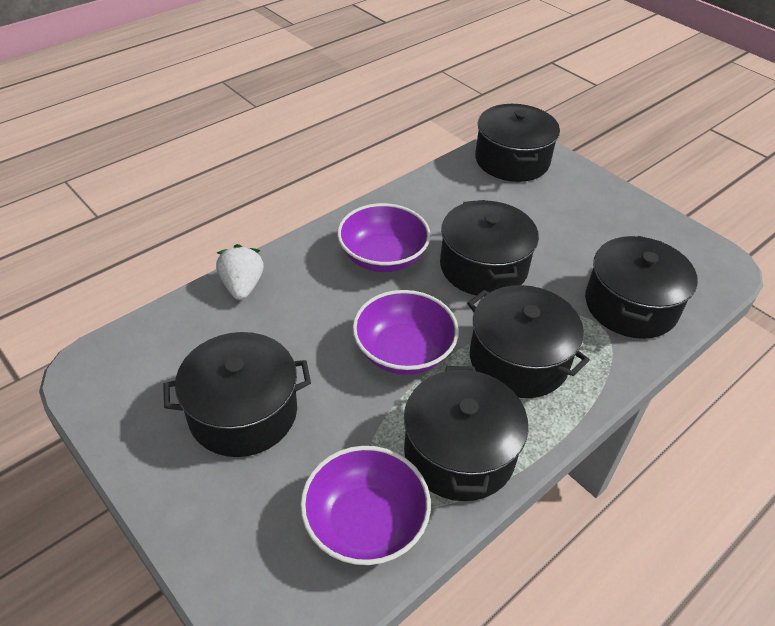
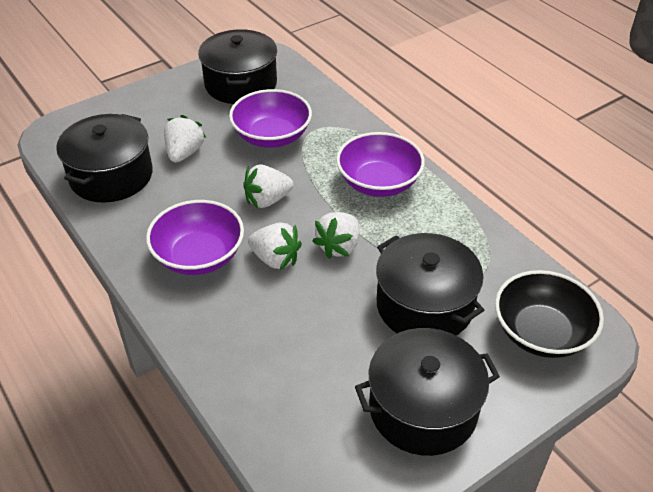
black bowl: none = 0 -> [495,270,604,358] = 1
black pot: [163,332,311,457] [404,366,528,501] [440,200,539,297] [467,285,590,398] [475,104,560,182] [585,236,698,339] = 6 -> [56,114,153,202] [198,29,277,104] [355,328,500,456] [376,233,484,336] = 4
white strawberry: [216,244,264,300] = 1 -> [164,115,206,162] [243,164,294,208] [248,222,302,270] [312,212,359,259] = 4

